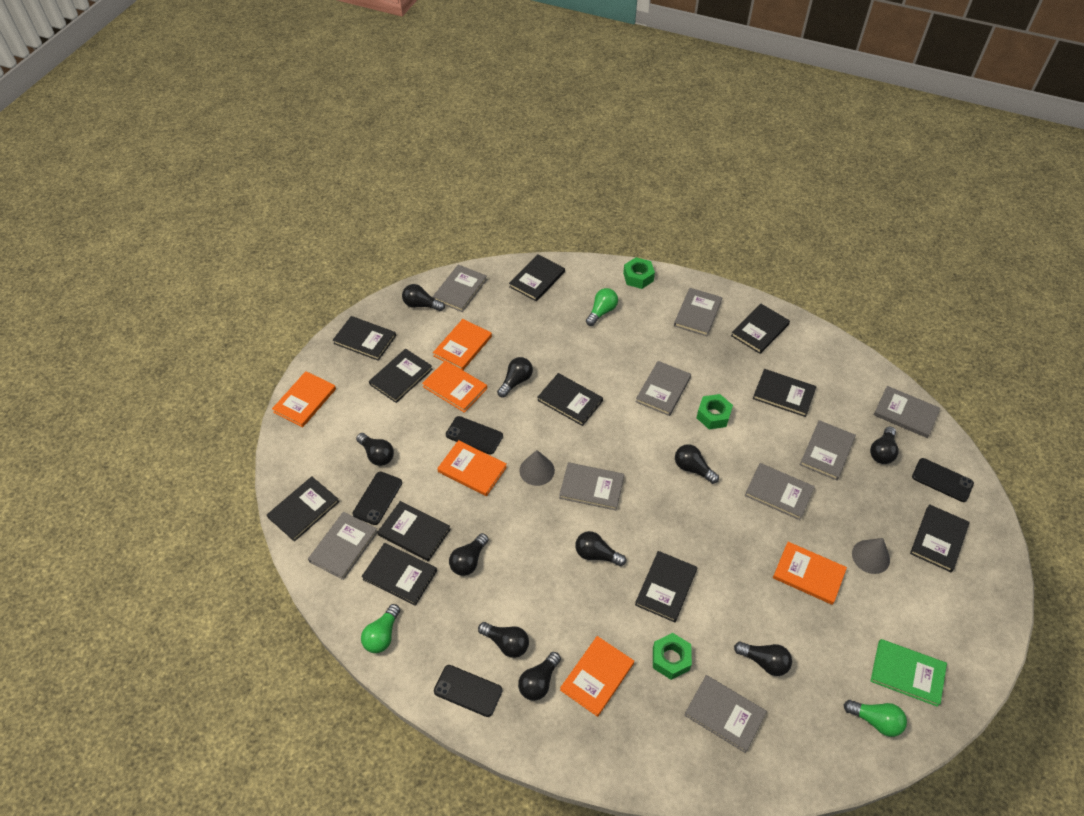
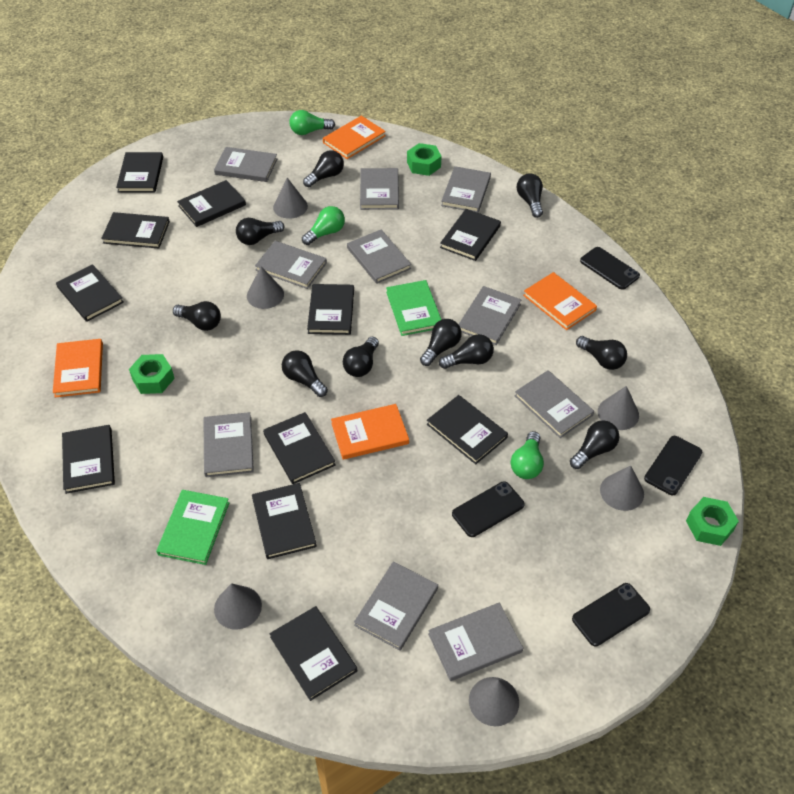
green book: [870,639,947,707] = 1 -> [156,490,230,565] [386,280,442,336] = 2
grey book: [308,512,378,580] [433,265,487,312] [559,462,624,510] [636,361,691,416] [674,288,723,336] [684,675,767,753] [745,463,815,520] [800,420,856,480] [874,386,941,438] = 9 -> [204,412,254,477] [214,147,277,182] [255,241,327,289] [347,229,411,284] [354,562,438,650] [360,168,399,210] [428,603,523,681] [441,166,491,213] [459,286,521,345] [515,370,594,438] = 10
grey cone: [519,450,555,486] [852,538,890,574] = 2 -> [214,583,262,630] [247,267,284,309] [273,178,308,219] [469,677,519,726] [598,386,639,430] [600,466,644,511] = 6
orange book: [272,371,336,427] [422,360,487,413] [433,319,492,370] [437,440,507,496] [560,636,634,717] [773,542,847,605] = 6 -> [53,339,103,397] [323,116,386,159] [331,404,409,460] [523,272,597,330] = 4

